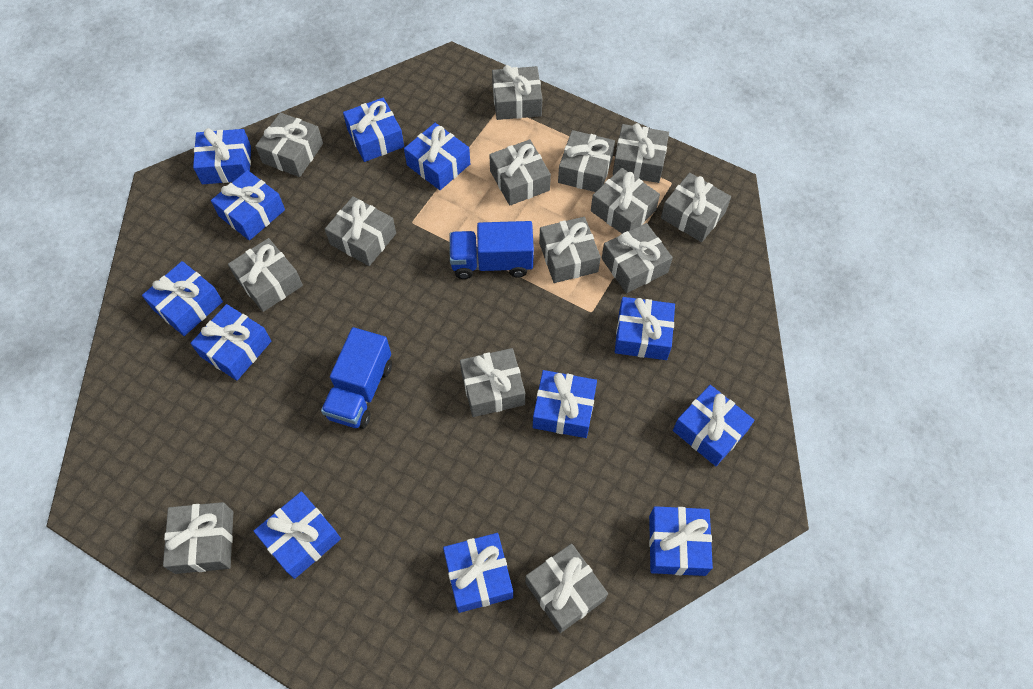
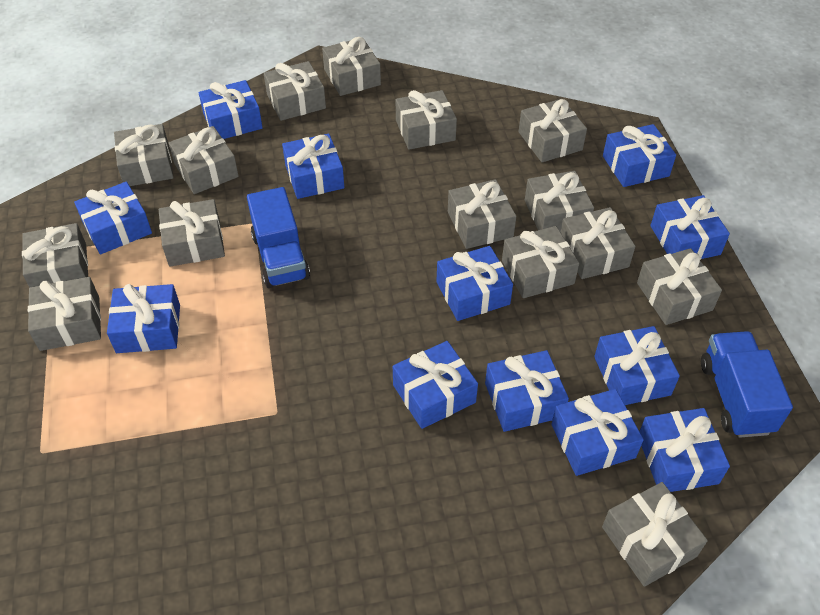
grey gift: [163,502,233,574] [228,238,303,312] [255,112,323,177] [325,196,396,266] [460,348,525,417] [489,139,551,206] [492,65,542,120] [525,543,608,633] [539,217,601,283] [558,130,615,192] [591,168,660,234] [602,223,673,293] [613,123,669,183] [661,173,731,242] = 14 -> [22,223,88,288] [28,277,101,351] [114,124,174,186] [159,199,225,267] [169,126,239,194] [264,61,326,121] [322,37,381,96] [396,90,457,150] [448,179,516,249] [502,226,579,298] [518,99,587,162] [525,171,594,232] [561,207,635,279] [602,482,708,587] [637,248,722,325] = 15

